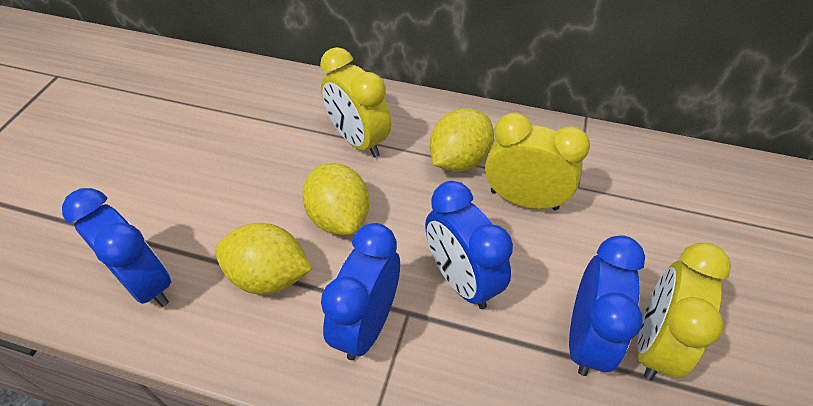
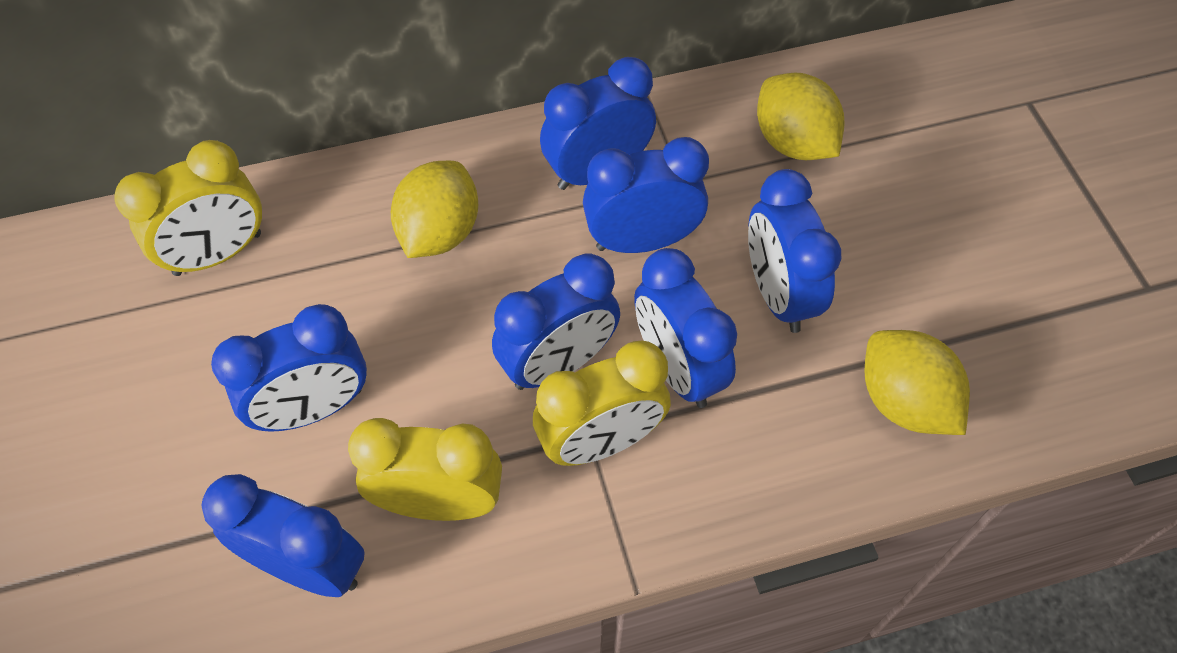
blue clock: [62,188,171,307] [321,223,400,360] [425,181,513,309] [569,235,645,376] = 4 -> [201,474,365,597] [211,304,367,432] [492,253,620,390] [540,57,656,190] [583,137,709,253] [634,248,737,408] [748,169,841,333] = 7

